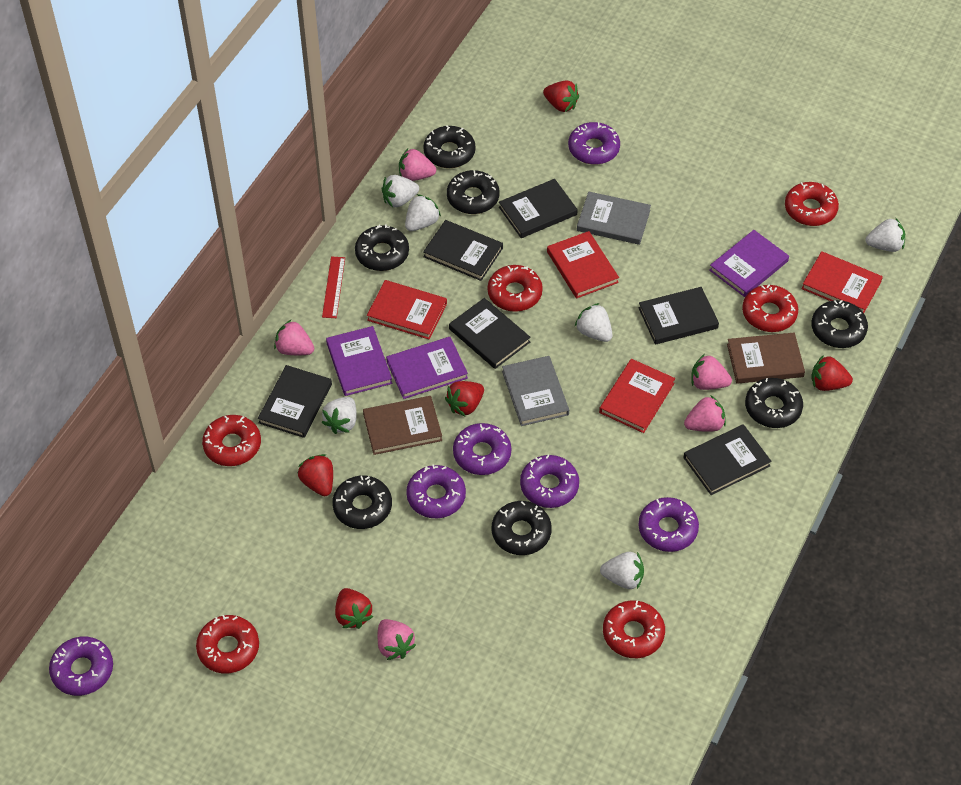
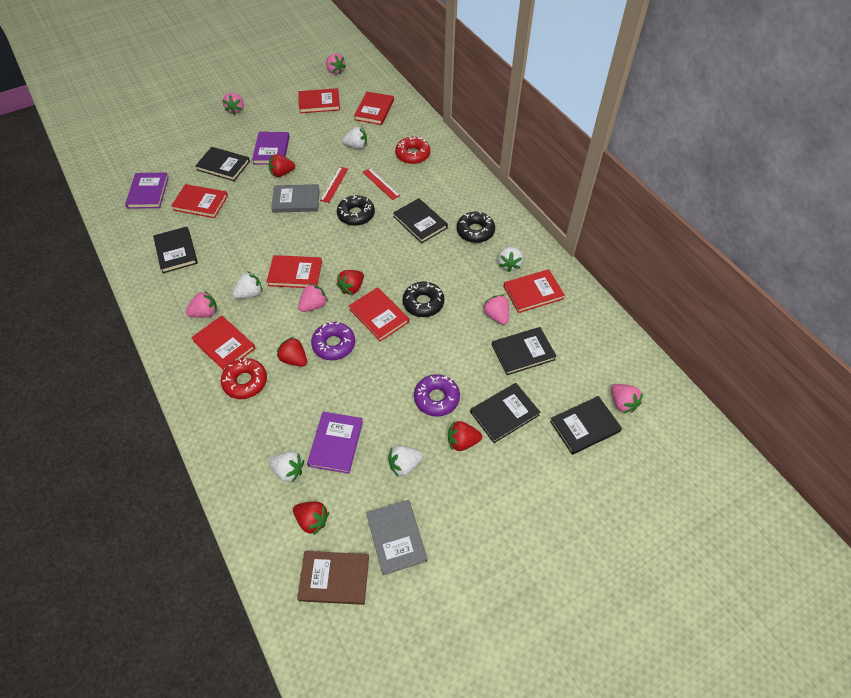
black donut: [332,475,392,529] [355,224,409,271] [423,125,476,168] [447,170,500,214] [492,501,552,555] [745,378,803,428] [811,300,868,348] = 7 -> [337,194,375,226] [403,282,444,317] [457,211,495,243] = 3
brown book: [363,396,442,455] [727,333,805,384] = 2 -> [297,551,369,605] = 1
pink strawberry: [274,320,314,355] [378,619,416,660] [399,149,436,181] [684,396,726,432] [691,354,732,390] = 5 -> [186,291,217,318] [223,92,244,115] [298,283,328,312] [326,53,346,74] [483,295,509,325] [611,384,643,413] = 6
purple donut: [49,637,113,696] [406,464,466,518] [453,423,511,475] [520,455,579,508] [568,122,620,165] [639,497,699,552] = 6 -> [311,322,355,360] [414,374,460,417] = 2
red book: [367,280,447,340] [547,231,619,299] [599,359,675,433] [802,251,883,313] = 4 -> [171,184,228,218] [191,316,256,370] [267,255,322,288] [299,88,340,113] [349,287,409,342] [354,92,394,125] [503,269,565,313] = 7
red donut: [196,615,259,673] [202,415,261,466] [487,265,543,312] [603,600,665,658] [742,284,798,332] [785,182,839,226] = 6 -> [221,358,267,399] [395,137,430,164] = 2
red ruler: [322,256,345,318] = 1 -> [320,167,348,203] [362,168,400,200] = 2
white strawberry: [322,397,357,434] [382,175,419,208] [405,194,441,231] [575,303,612,342] [600,552,644,589] [866,218,905,252] = 6 -> [232,271,262,299] [269,451,304,483] [342,127,367,149] [388,446,423,477] [498,246,523,272] = 5

